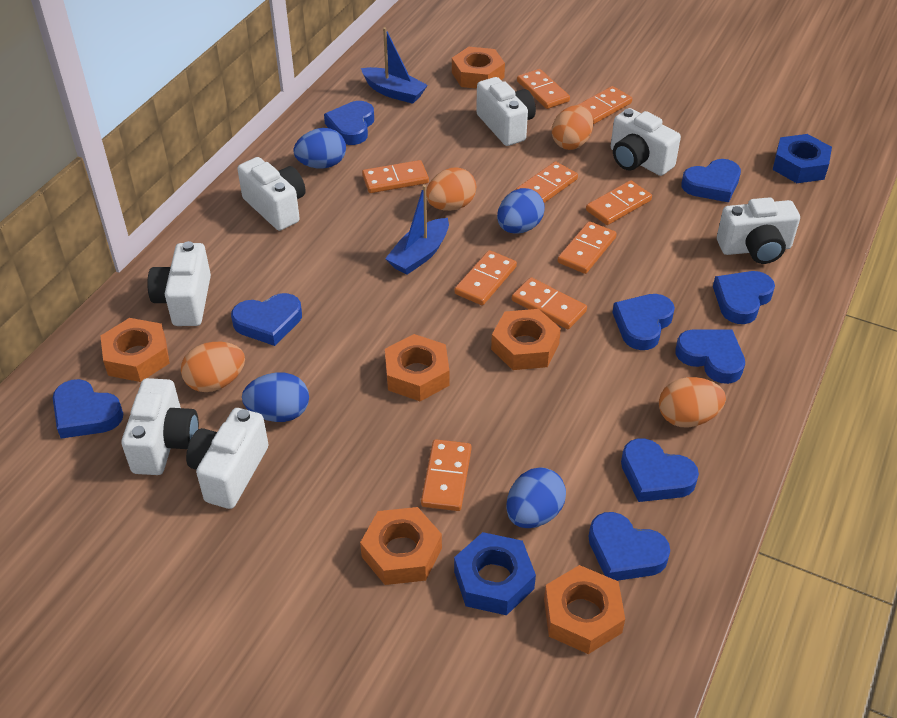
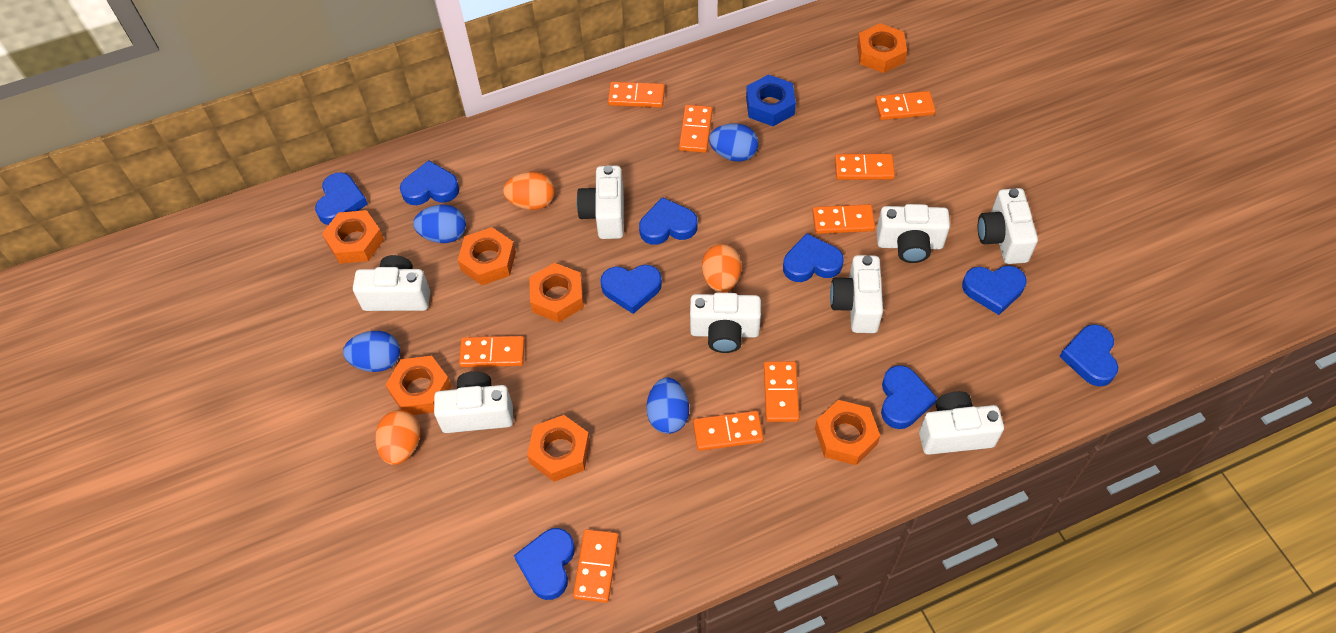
blue boat: [361,27,428,104] [385,185,449,275] = 2 -> none = 0
blue nut: [454,532,536,615] [773,134,832,183] = 2 -> [746,75,796,126] = 1
orange egg: [181,342,245,392] [426,167,476,211] [552,105,593,150] [659,377,726,428] = 4 -> [375,410,421,465] [503,172,555,210] [702,244,742,293] = 3
orange nut: [100,318,170,382] [360,507,442,585] [385,334,449,401] [452,47,505,89] [491,309,561,370] [544,565,625,654] = 6 -> [322,210,384,264] [385,356,452,415] [458,227,516,285] [527,415,590,482] [529,263,584,323] [815,400,880,465] [857,23,907,73] = 7
white camera: [121,378,199,475] [147,241,211,326] [186,408,269,509] [237,157,306,231] [476,77,536,146] [611,108,681,176] [717,197,800,264] = 7 -> [353,255,430,311] [434,371,513,433] [576,165,624,239] [690,293,761,353] [830,255,883,333] [877,204,950,263] [919,391,1004,455] [978,188,1038,264] = 8

